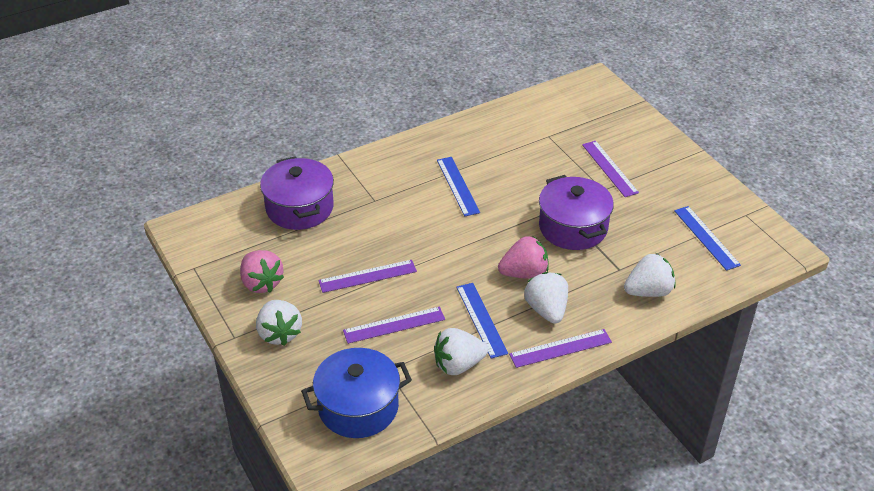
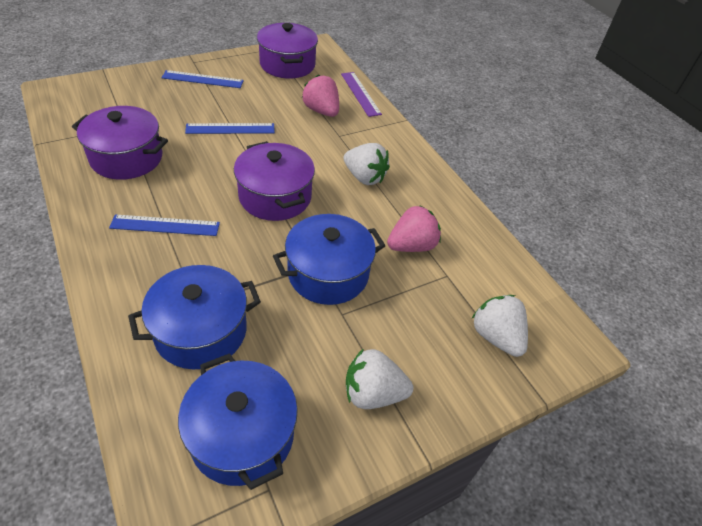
blue pot: [301,348,412,438] = 1 -> [128,265,261,369] [178,353,298,490] [273,214,385,305] = 3
purple pot: [260,156,334,230] [539,175,614,250] = 2 -> [72,106,168,180] [234,141,315,221] [257,23,318,78] = 3
purple ruler: [318,260,417,293] [343,307,445,344] [509,329,612,368] [582,141,639,197] = 4 -> [341,72,382,117] = 1
white strawberry: [256,300,302,346] [434,328,488,375] [524,272,568,324] [624,253,676,297] = 4 -> [343,143,390,185] [346,348,413,409] [472,295,528,357] = 3

